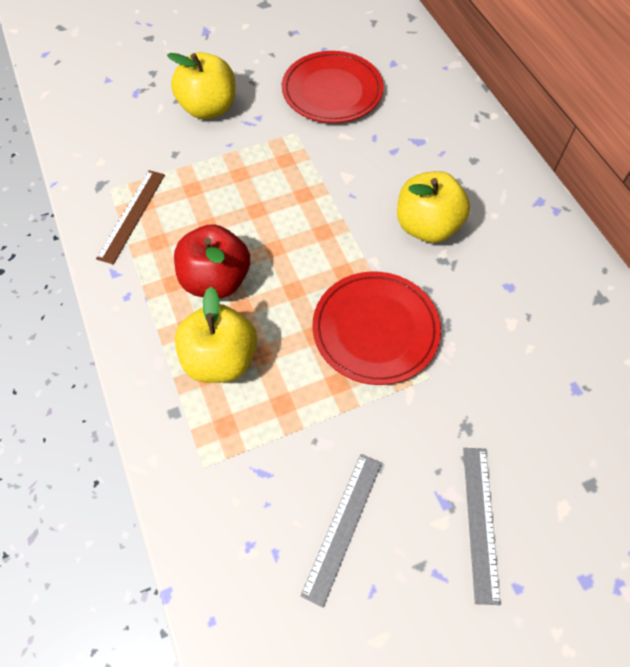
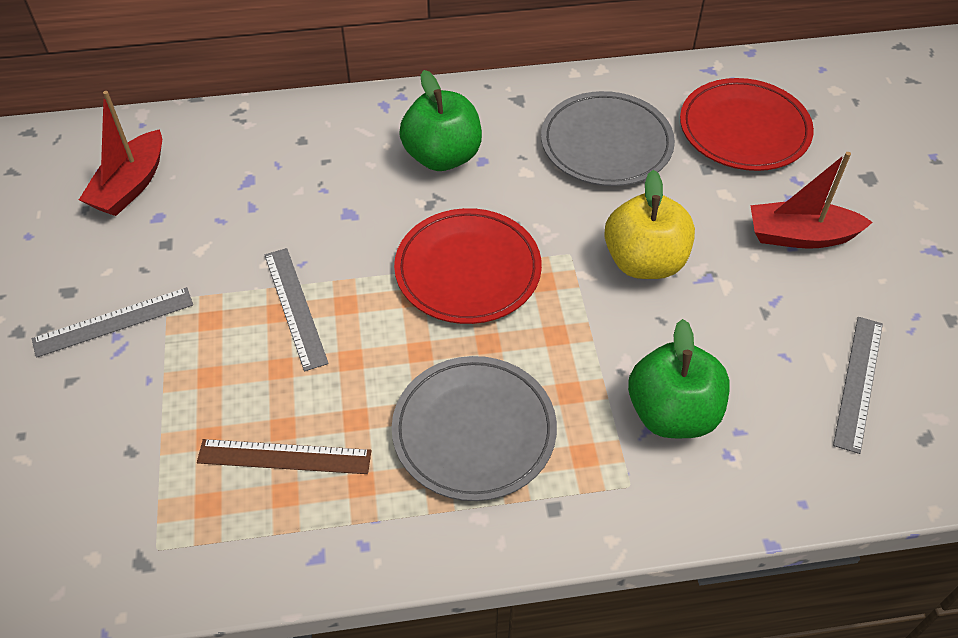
green apple: none = 0 -> [399,70,482,171] [628,319,730,438] = 2
grey plate: none = 0 -> [392,356,557,501] [541,91,675,186] = 2
grey ruler: [301,454,382,607] [463,448,501,605] = 2 -> [32,287,193,358] [265,248,329,371] [833,317,883,454] = 3
red apple: [174,224,250,298] = 1 -> none = 0
red boat: none = 0 -> [79,91,162,216] [750,152,873,249] = 2
yellow apple: [167,52,235,119] [175,287,257,383] [397,171,470,243] = 3 -> [604,170,695,279] = 1

